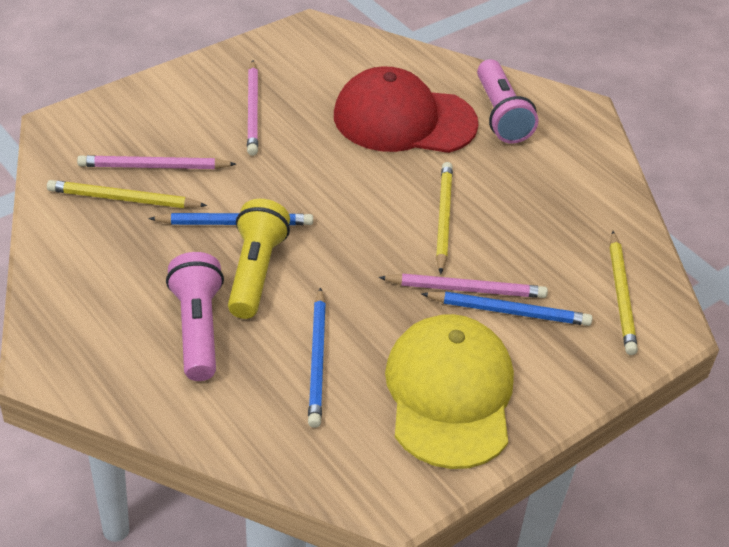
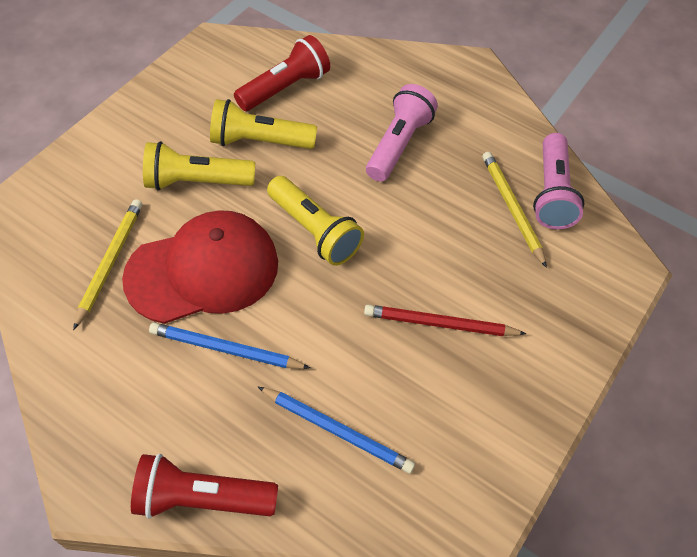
blue pencil: [148,213,313,225] [308,287,326,428] [422,291,592,326] = 3 -> [149,322,310,369] [258,387,415,474] = 2
pink pencil: [77,155,236,169] [247,60,258,156] [378,273,548,298] = 3 -> none = 0
red flashlight: none = 0 -> [131,454,278,519] [234,35,330,111] = 2
red pencil: none = 0 -> [364,305,527,336] = 1
yellow cap: [385,314,514,469] = 1 -> none = 0
yellow flashlight: [228,199,290,319] = 1 -> [143,141,255,191] [210,99,317,149] [267,176,364,266] = 3
yellow pencil: [47,180,207,208] [436,162,453,274] [610,231,638,355] = 3 -> [73,199,142,330] [482,152,547,268] = 2

